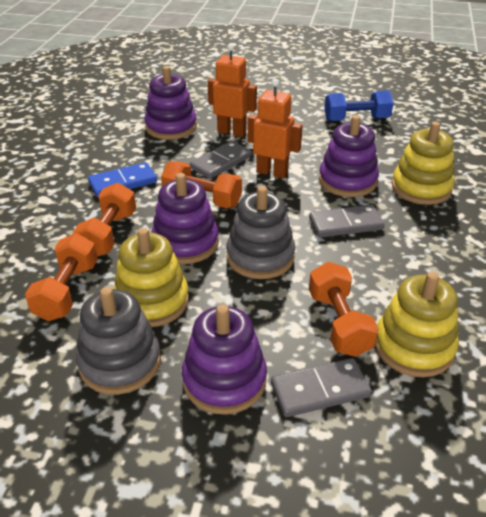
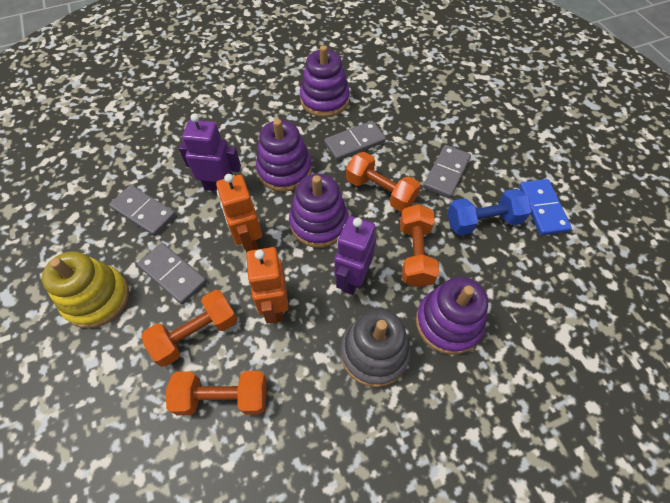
grey domino: [190,141,252,179] [271,358,371,417] [309,205,385,238] = 3 -> [109,185,176,236] [137,243,207,305] [324,121,386,161] [423,145,471,198] = 4
grey stacking toy: [76,287,161,395] [227,186,295,279] = 2 -> [341,309,411,387] = 1
purple robot: none = 0 -> [179,114,241,191] [334,216,376,295] = 2
yellow stacking toy: [114,228,189,327] [375,272,459,377] [392,122,455,205] = 3 -> [42,251,129,328] = 1

